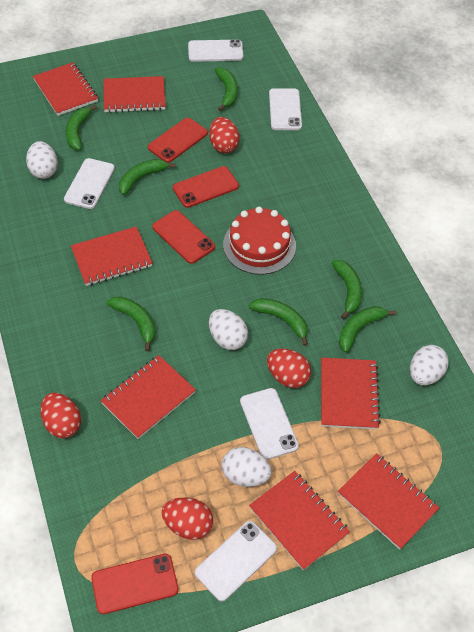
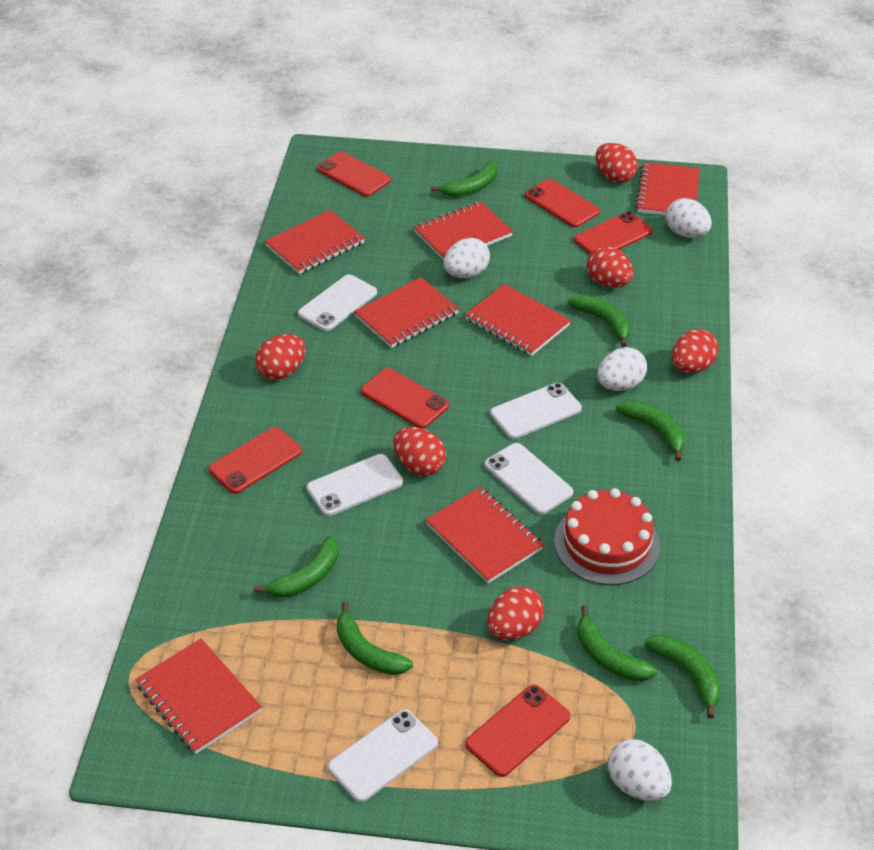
red egg: [40,393,81,438] [161,497,213,540] [209,117,240,153] [267,349,311,388] = 4 -> [255,334,305,380] [393,427,446,476] [487,586,544,640] [586,246,634,288] [595,143,638,183] [671,329,719,373] = 6
red phone: [91,554,179,614] [148,118,208,163] [152,210,215,264] [173,166,239,208] = 4 -> [208,427,302,494] [317,152,391,197] [361,368,449,428] [465,685,570,777] [525,179,600,228] [574,211,653,254] = 6

